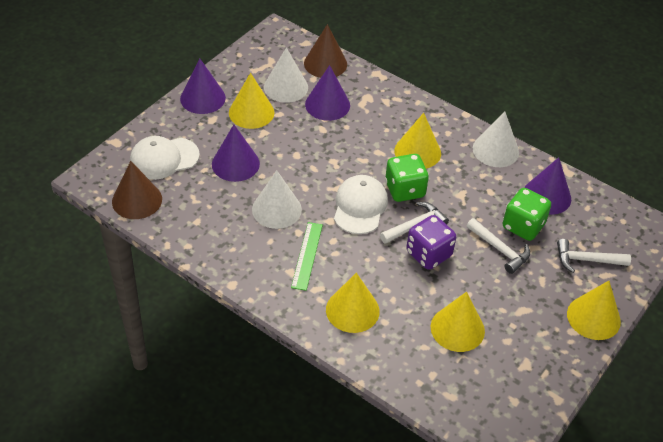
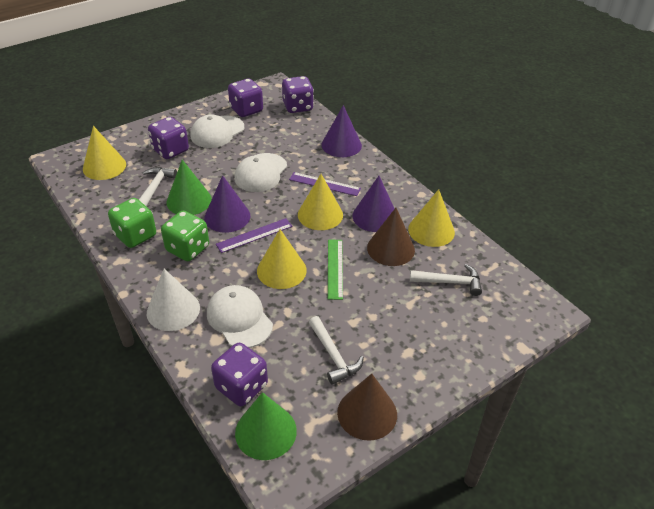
green cone: none = 0 -> [166,160,212,215] [235,392,297,460] = 2
purple cone: [180,59,226,114] [212,125,260,182] [305,65,350,121] [524,157,571,215] = 4 -> [204,175,250,233] [322,105,362,157] [353,176,395,232] = 3
purple dice: [406,215,456,270] = 1 -> [148,117,189,159] [211,343,268,406] [228,79,263,117] [282,76,314,113] = 4
purple ruler: none = 0 -> [216,218,293,253] [289,172,361,196] = 2
white cap: [130,136,200,180] [334,175,388,234] = 2 -> [191,114,245,148] [207,285,273,348] [234,153,287,192] = 3
white cone: [252,170,302,229] [264,47,308,103] [473,111,519,167] = 3 -> [147,269,200,331] = 1
yellow cone: [229,73,275,129] [326,273,380,333] [394,113,441,169] [431,292,485,352] [567,281,621,340] = 5 -> [83,126,126,180] [257,229,307,289] [298,174,343,230] [408,189,455,247] = 4

